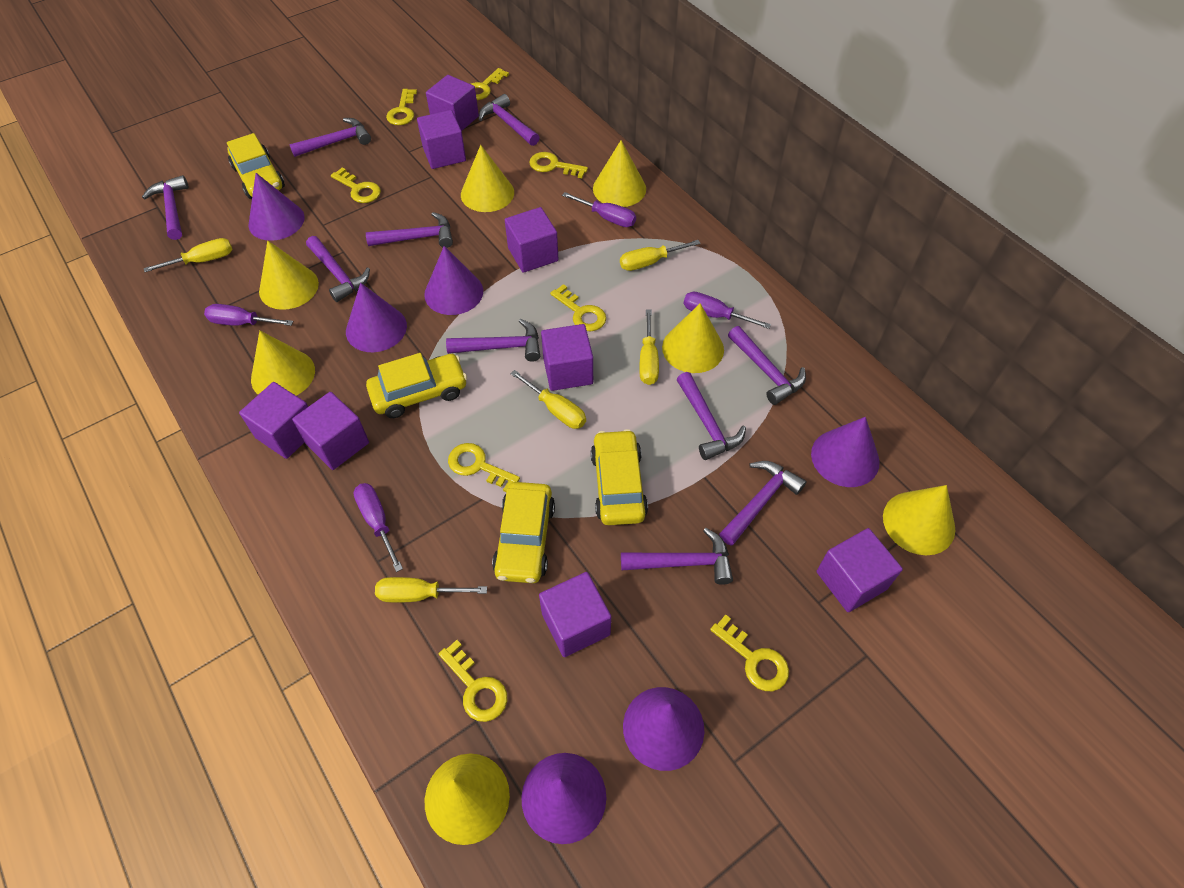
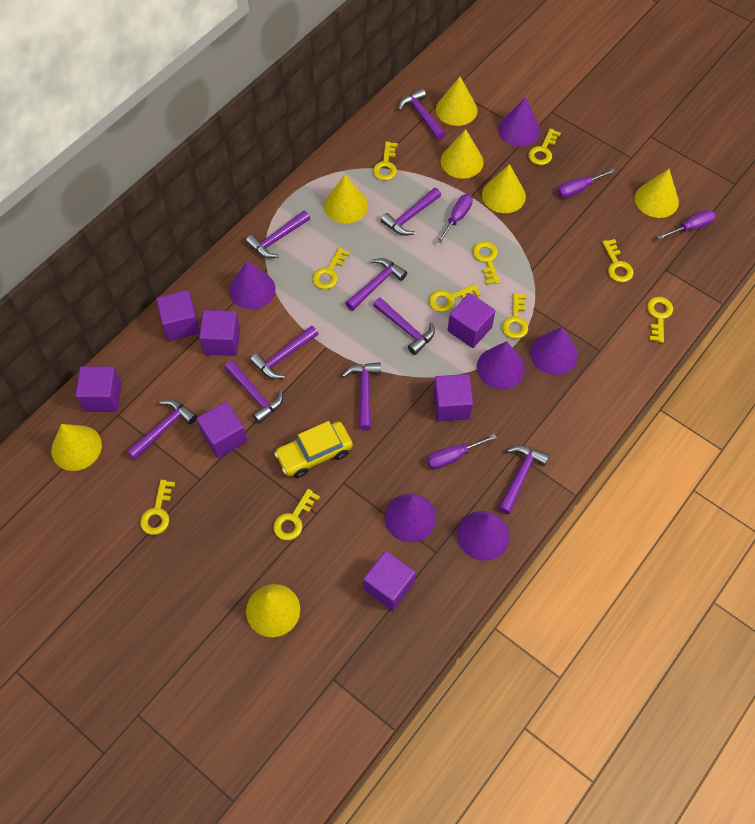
purple cube: [239,382,308,459] [292,392,369,470] [417,110,466,169] [426,75,479,131] [505,207,559,273] [539,572,611,657] [541,324,593,391] [817,528,903,612] = 8 -> [75,366,122,412] [156,290,200,341] [196,402,247,458] [199,310,240,356] [363,551,416,611] [433,374,473,421] [448,293,495,348] = 7
yellow car: [227,133,285,199] [366,353,467,418] [492,482,555,583] [591,429,648,525] = 4 -> [274,421,353,478] = 1
yellow key: [331,167,381,203] [386,89,417,125] [438,640,507,722] [448,443,520,492] [471,68,509,100] [529,152,588,178] [550,284,606,331] [710,614,789,691] = 8 -> [140,480,175,535] [273,489,320,541] [312,247,350,289] [373,142,398,181] [429,284,481,312] [473,241,500,285] [502,293,528,339] [528,129,561,165] [602,239,634,283] [647,297,673,343] = 10
yellow screwdriver: [144,238,232,272] [375,577,487,603] [510,370,586,429] [620,240,701,271] [639,309,659,385] = 5 -> none = 0

